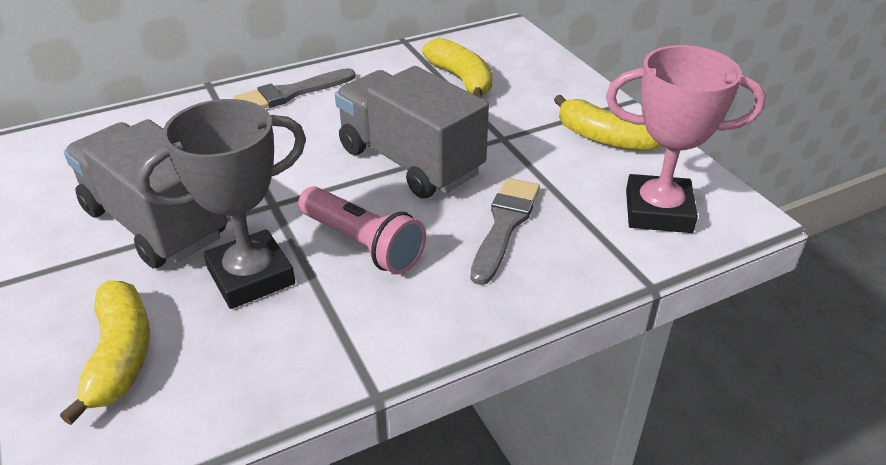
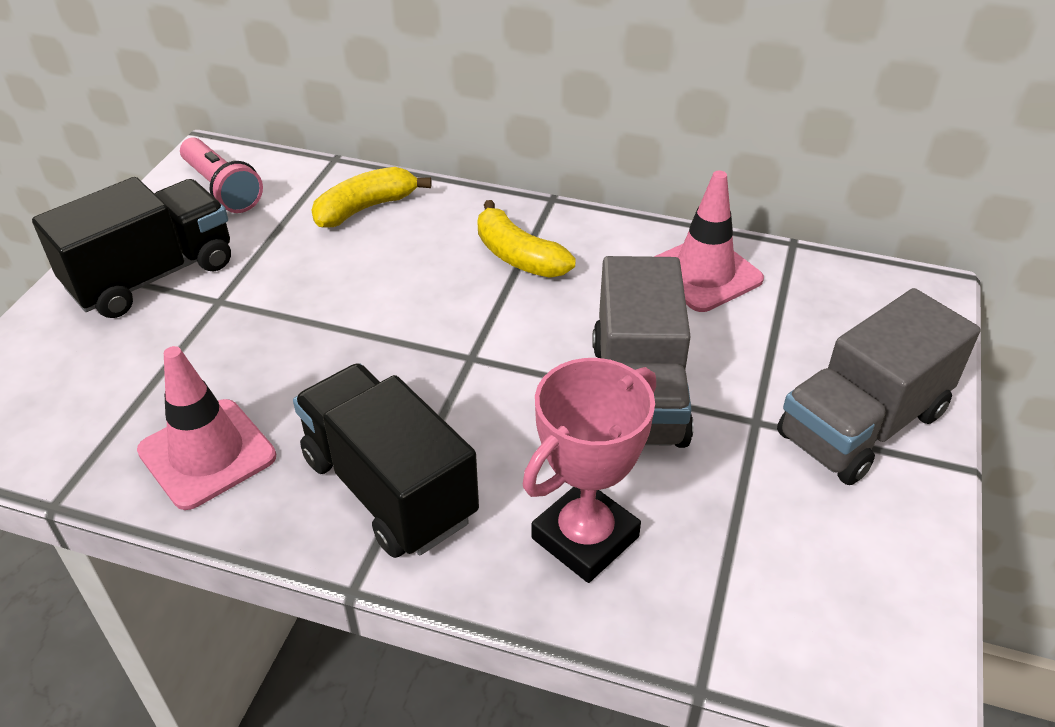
black truck: none = 0 -> [32,177,231,318] [293,363,479,558] = 2
grey brush: [233,68,356,108] [471,178,540,285] = 2 -> none = 0
grey trophy: [137,99,306,309] = 1 -> none = 0
pink traffic cone: none = 0 -> [137,346,276,510] [654,170,764,312] = 2
yellow banana: [60,280,150,425] [422,38,493,98] [554,95,662,151] = 3 -> [311,167,432,227] [477,200,576,278] = 2

